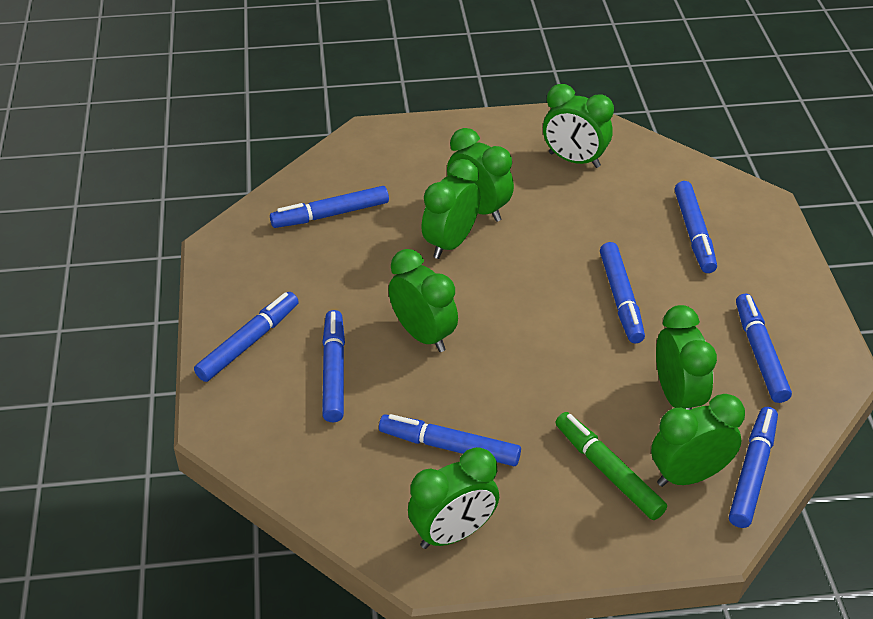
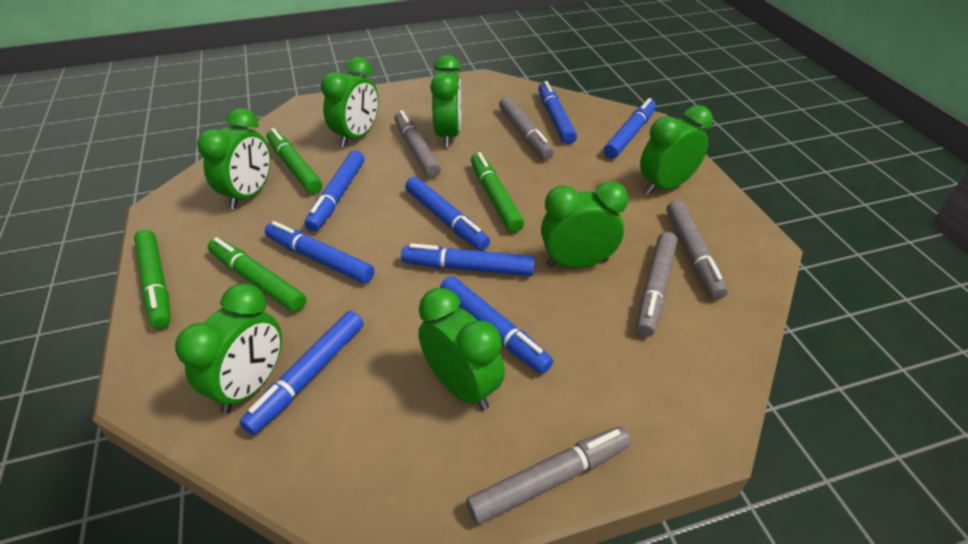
green marker: [555,412,667,520] = 1 -> [134,229,171,329] [208,237,307,312] [267,128,322,194] [471,152,524,233] = 4
grey marker: none = 0 -> [394,110,441,178] [466,426,631,525] [499,97,554,159] [636,232,677,337] [667,200,728,300] = 5

